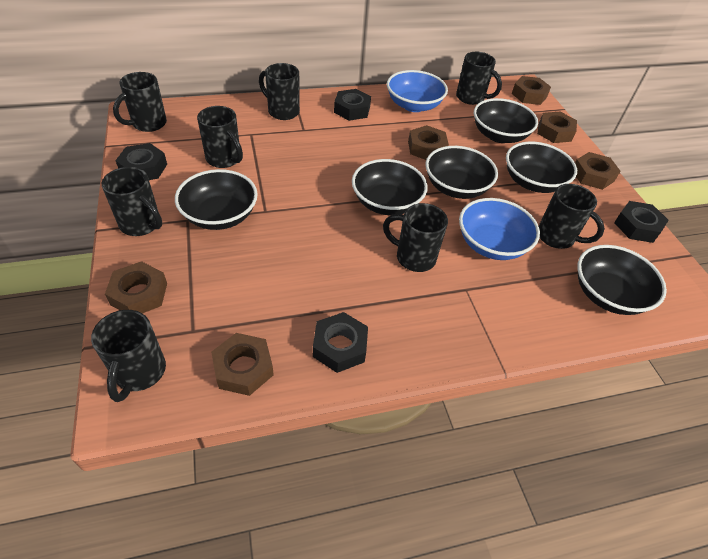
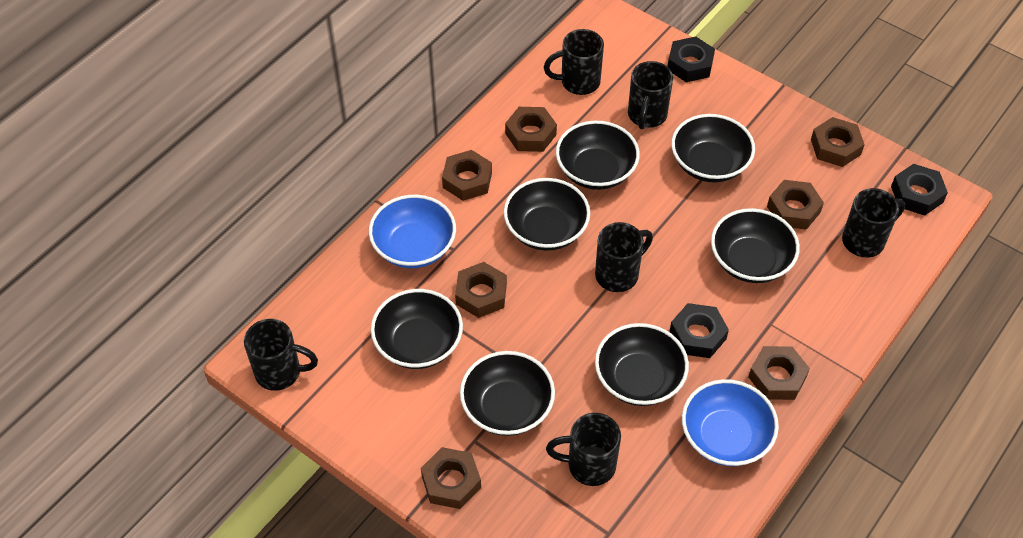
black bowl: [175,169,258,230] [352,159,428,215] [426,146,498,199] [474,98,538,143] [506,142,577,193] [577,245,667,315] = 6 -> [371,289,463,369] [460,351,555,436] [504,178,590,251] [556,121,640,190] [595,323,689,406] [671,114,755,182] [711,208,800,283] = 7
black mug: [91,310,166,402] [101,167,162,236] [113,72,167,132] [197,106,243,168] [259,63,300,120] [383,203,448,272] [456,52,502,105] [539,184,605,249] = 8 -> [244,319,318,391] [544,29,604,95] [546,413,621,486] [595,222,653,292] [628,61,673,129] [842,188,905,258] = 6
black nut: [115,143,167,180] [313,312,368,373] [334,89,371,121] [614,201,669,243] = 4 -> [667,37,715,82] [670,303,729,358] [891,164,948,215] = 3
brown nut: [105,261,167,313] [211,333,274,396] [408,125,449,160] [512,76,551,105] [537,112,577,143] [575,152,620,190] = 6 -> [421,447,481,509] [442,150,492,201] [455,262,507,318] [505,107,557,152] [749,346,810,400] [767,180,824,230] [811,117,865,167] = 7

